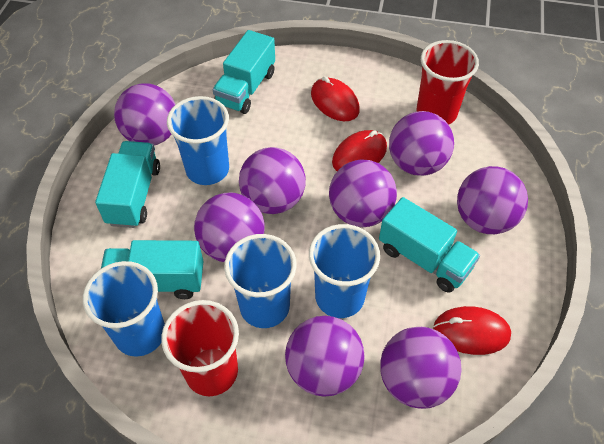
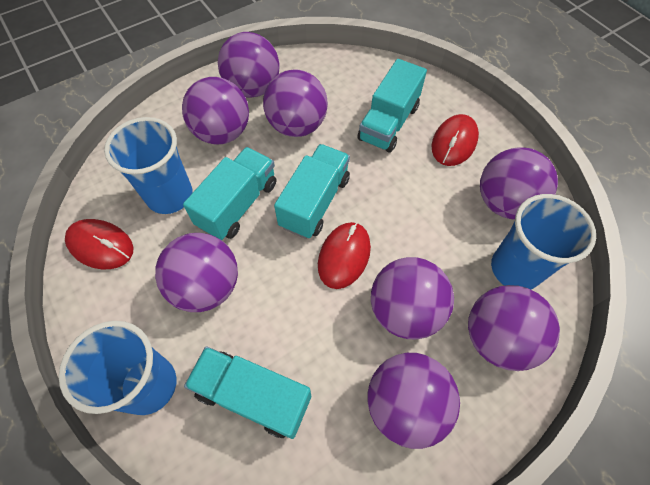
blue cup: [83,261,165,357] [167,96,229,185] [224,234,297,328] [309,224,380,318] = 4 -> [59,321,176,415] [104,117,192,214] [491,194,596,289] = 3
red cup: [161,300,239,396] [417,40,479,125] = 2 -> none = 0

